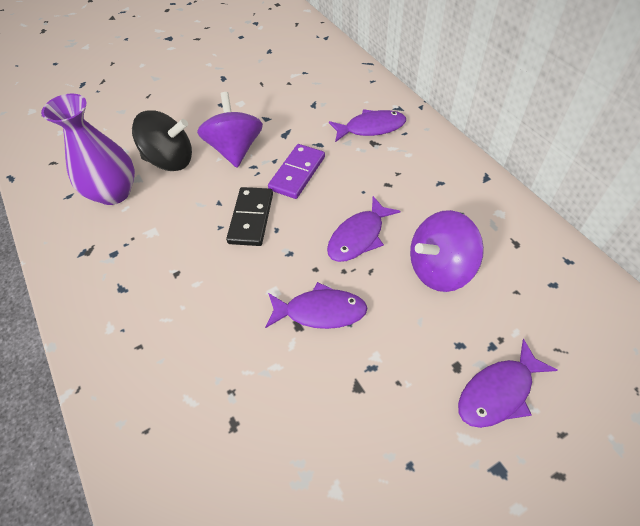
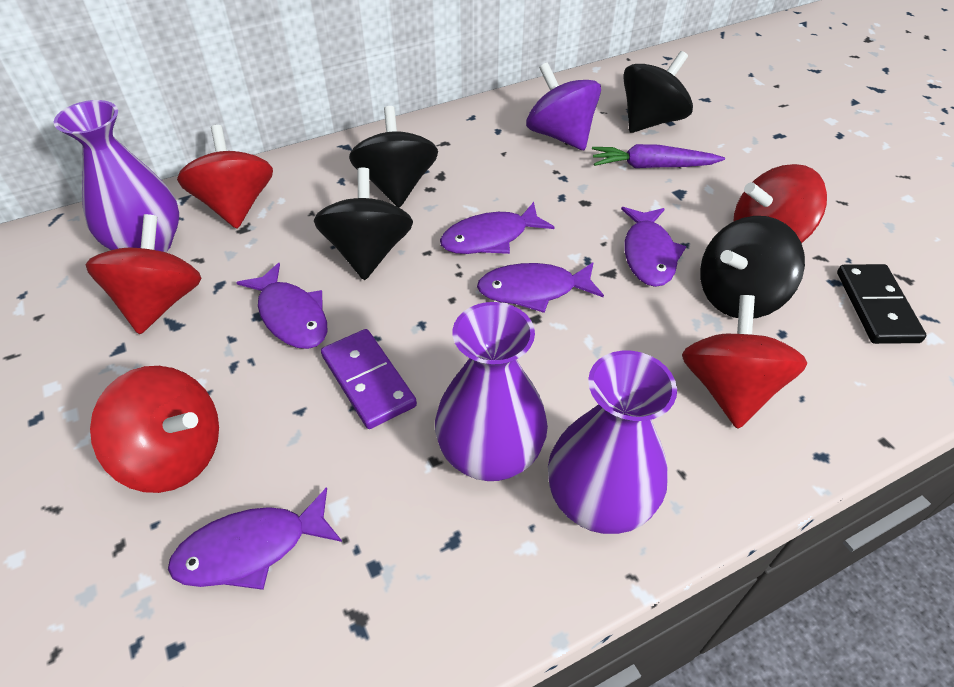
black spinning top: [132,110,192,171] = 1 -> [314,168,413,280] [349,106,438,207] [623,51,693,133] [700,216,805,318] = 4
purple carrot: none = 0 -> [592,144,725,168] = 1
purple fish: [265,282,367,329] [327,196,400,262] [329,109,406,142] [458,339,557,428] = 4 -> [168,487,342,590] [236,263,327,349] [440,202,555,254] [477,262,604,313] [621,207,686,287] = 5
purple spinning top: [197,92,263,167] [410,210,484,292] = 2 -> [526,62,601,150] = 1
purple vase: [41,94,135,205] = 1 -> [54,100,179,252] [435,302,548,481] [548,351,677,534] = 3
red spinning top: none = 0 -> [85,214,202,335] [90,366,219,493] [177,125,273,229] [682,295,807,429] [733,164,827,243] = 5

